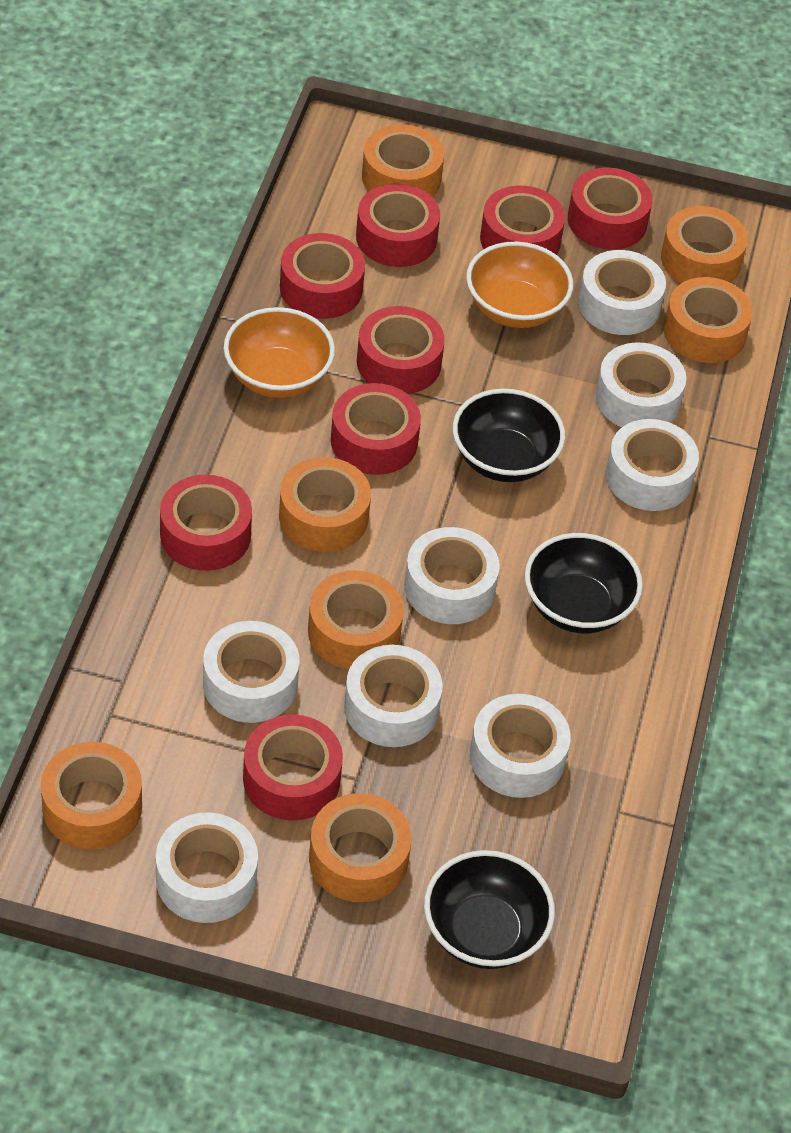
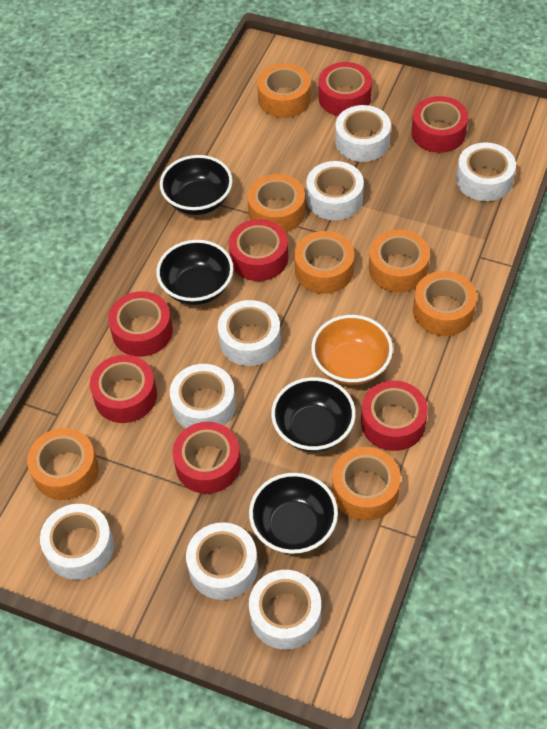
black bowl: [424,850,555,969] [453,389,565,482] [525,533,643,634] = 3 -> [156,240,234,305] [160,155,233,215] [249,473,338,554] [271,377,356,452] = 4
orange bowl: [223,307,335,398] [466,242,573,328] = 2 -> [311,315,393,385] = 1
red tape: [160,475,252,571] [243,715,343,821] [280,233,365,319] [331,383,421,475] [356,184,440,267] [357,306,445,394] [480,186,565,255] [568,168,653,250] = 8 -> [90,355,157,423] [108,291,173,357] [173,422,241,494] [229,219,288,281] [319,62,372,116] [361,381,428,451] [411,96,468,153] = 7

